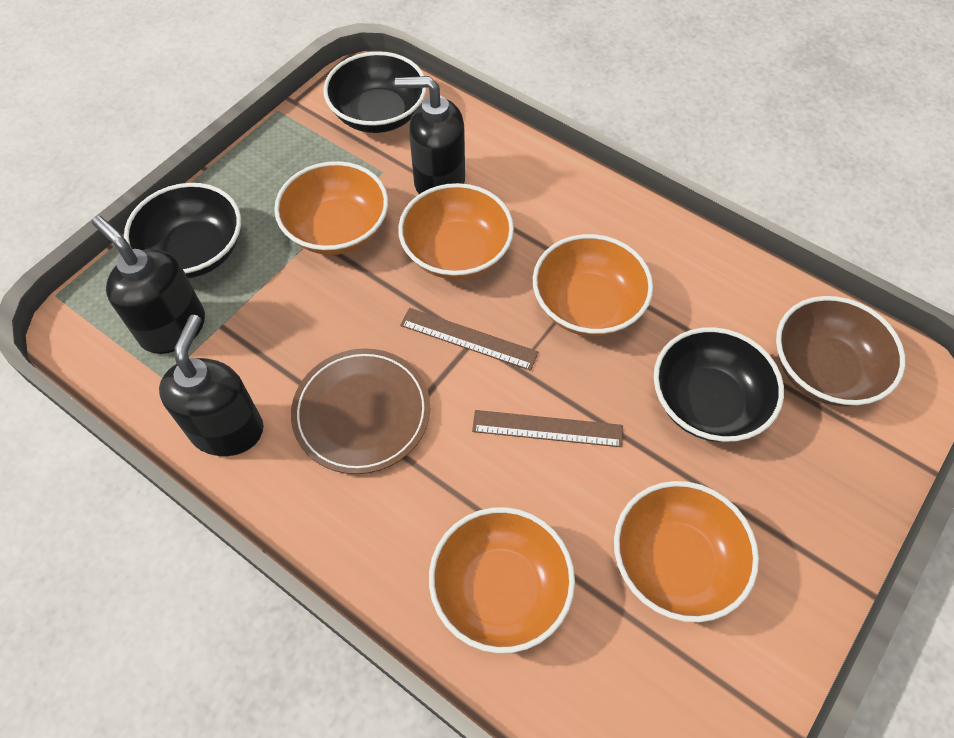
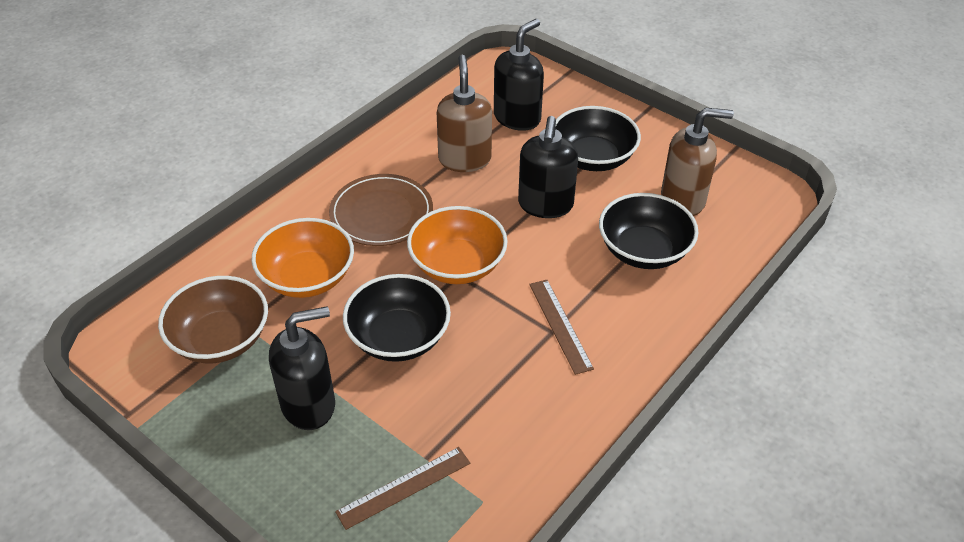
brown soap dispenser: none = 0 -> [437,55,492,172] [661,108,734,216] = 2
orange bowl: [274,161,388,255] [398,183,514,280] [429,507,575,653] [533,234,653,336] [614,481,759,622] = 5 -> [251,218,354,298] [407,206,508,284] = 2

